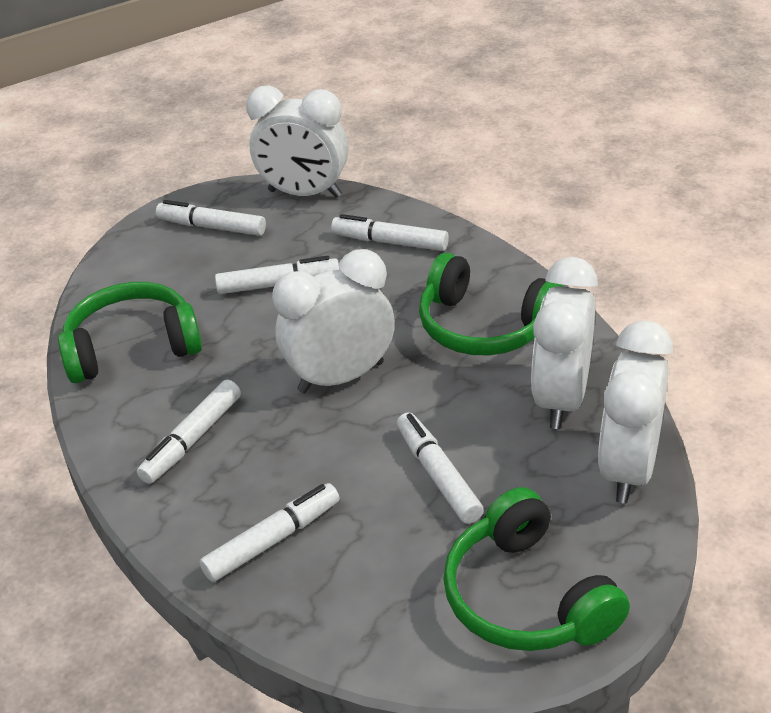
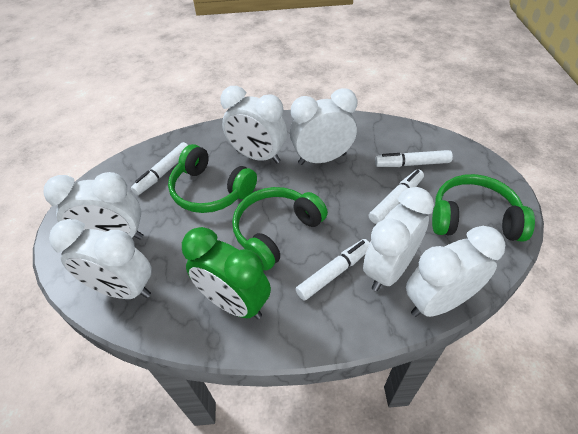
green clock: none = 0 -> [182,227,271,319] = 1
white clock: [246,85,348,198] [272,249,395,393] [531,257,598,429] [598,321,673,503] = 4 -> [44,172,143,240] [49,219,152,299] [220,86,287,163] [290,88,357,165] [363,187,434,291] [406,226,505,317] = 6
white marker: [137,380,241,484] [156,200,266,236] [199,483,340,582] [215,256,340,294] [331,214,449,251] [397,412,484,524] = 6 -> [131,142,188,195] [296,239,370,300] [369,169,424,224] [375,150,453,167] = 4

